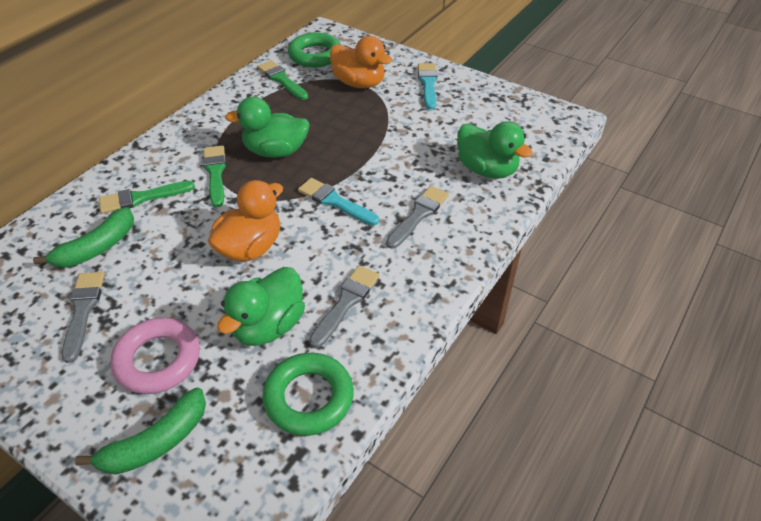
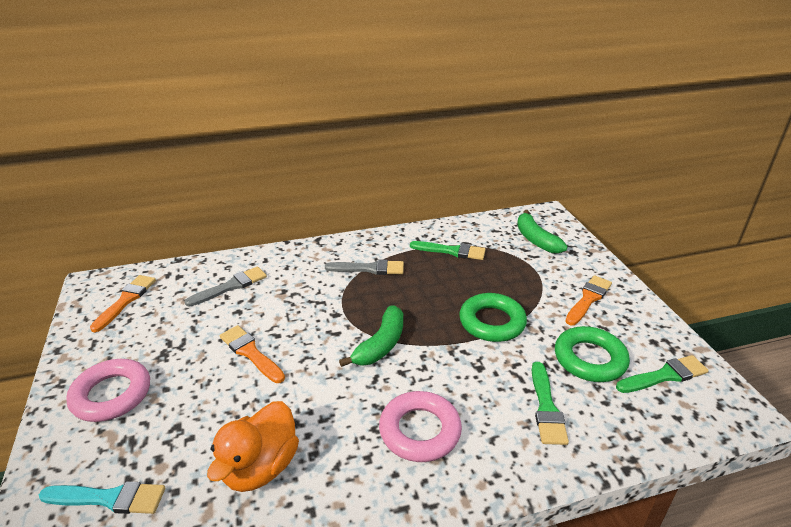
green duck: [217,267,305,346] [225,97,310,158] [457,121,533,179] = 3 -> none = 0
grey brush: [62,272,105,363] [309,265,379,348] [386,186,449,249] = 3 -> [185,266,267,307] [325,259,404,275] = 2
orange brush: none = 0 -> [90,275,156,332] [220,325,285,383] [565,275,612,325] = 3
orange duck: [208,180,283,261] [330,36,392,88] = 2 -> [207,401,299,492] = 1
pink ring: [110,318,200,394] = 1 -> [66,359,150,422] [379,391,462,462] = 2
turquoise brush: [298,178,379,225] [418,63,437,110] = 2 -> [39,481,165,514] = 1

